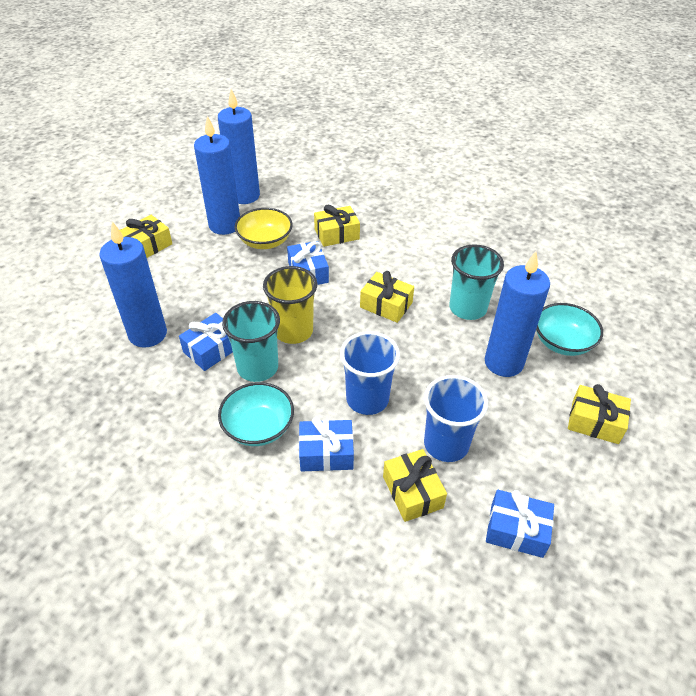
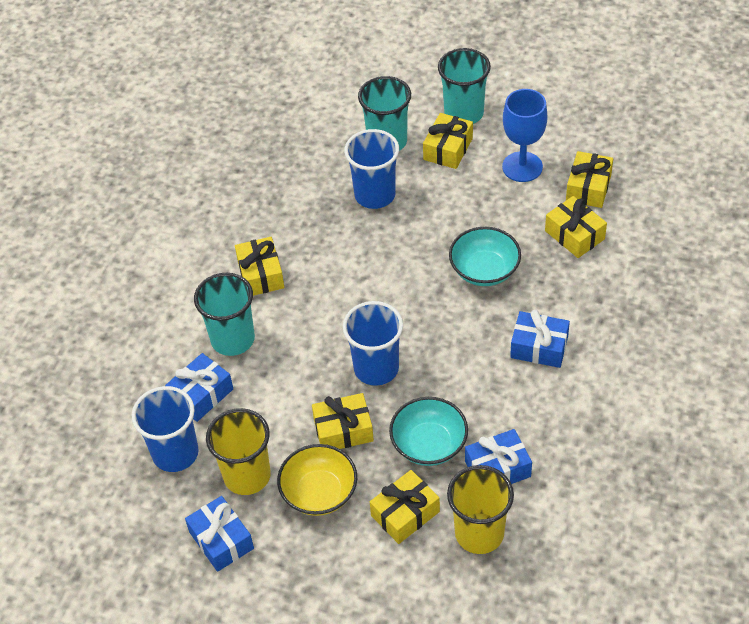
blue candle: [99,222,167,348] [194,116,240,235] [218,89,260,204] [485,251,550,377] = 4 -> none = 0
blue cup: [340,331,400,415] [424,375,488,462] = 2 -> [132,386,198,472] [343,301,403,386] [344,129,399,209] = 3
blue goblet: none = 0 -> [502,89,547,182] = 1
turquoise cup: [222,301,280,382] [449,244,504,320] = 2 -> [194,273,255,356] [358,76,411,151] [438,48,491,124] = 3
yellow cup: [263,266,317,344] = 1 -> [206,408,271,495] [447,465,514,554] = 2
yellow gift: [120,215,172,258] [314,205,360,247] [360,271,414,323] [383,449,447,522] [568,384,631,444] = 5 -> [235,237,284,296] [312,393,374,449] [370,470,440,544] [423,113,473,169] [545,196,607,258] [566,151,613,208] = 6

